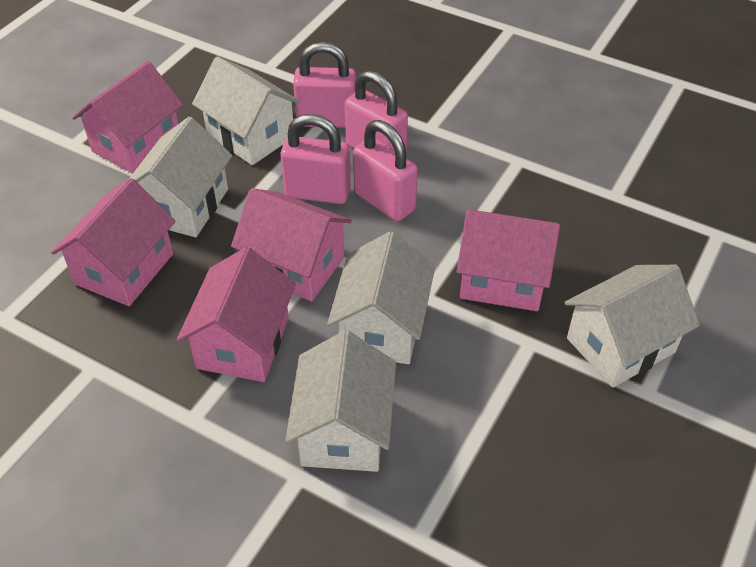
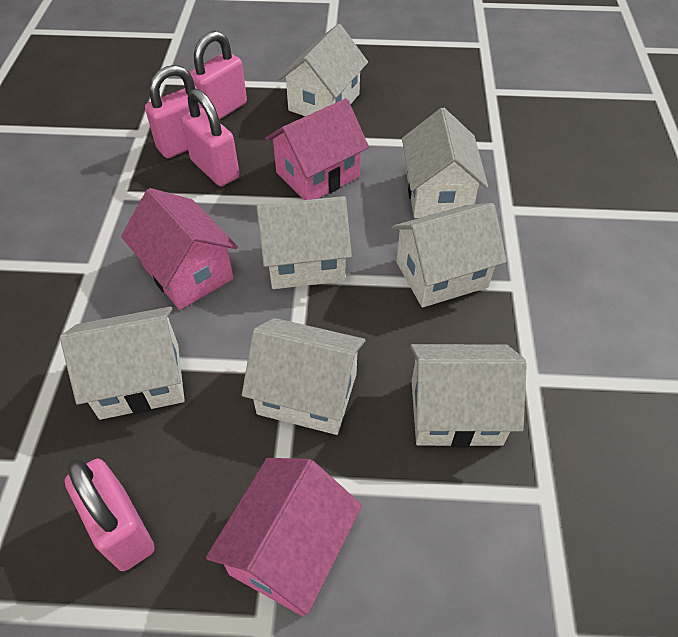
pink house: [51,178,176,306] [72,61,183,174] [177,247,296,382] [231,188,352,301] [457,210,560,311] = 5 -> [121,188,238,310] [206,458,362,616] [265,98,369,200] = 3
white house: [129,116,232,237] [192,56,301,165] [285,330,396,472] [327,231,435,364] [564,265,700,388] = 5 -> [60,307,185,420] [242,318,365,435] [256,196,352,289] [278,24,368,116] [392,203,507,308] [402,108,488,218] [410,344,527,447] = 7

